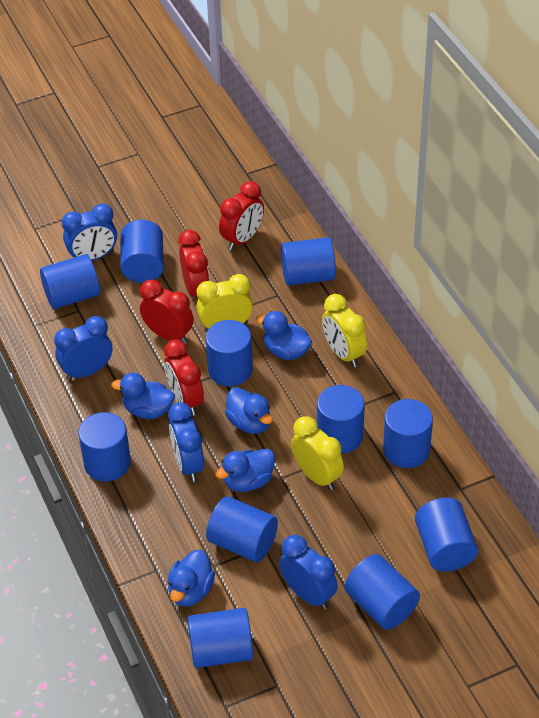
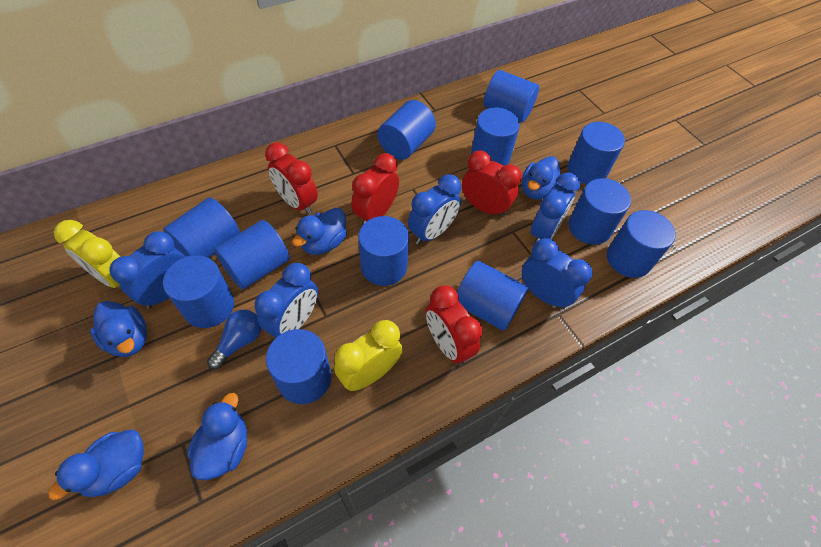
blue clock: [54,316,112,380] [62,203,117,261] [168,402,204,482] [279,535,338,610] = 4 -> [109,231,185,309] [255,263,318,338] [408,175,461,245] [522,238,593,309] [530,172,580,245] = 5
blue cylinder: [40,254,100,309] [78,412,131,481] [120,220,164,283] [187,608,253,668] [206,320,253,386] [206,496,278,562] [281,237,336,286] [317,385,365,454] [345,554,420,630] [383,399,433,468] [415,497,478,572] = 11 -> [163,198,240,258] [163,255,234,328] [214,220,290,289] [266,329,331,404] [358,216,409,286] [377,100,436,160] [457,261,528,331] [471,108,520,166] [484,70,539,122] [568,122,625,184] [569,178,631,245] [607,210,676,278] = 12
blue light bulb: none = 0 -> [207,309,261,369] = 1
yellow clock: [196,274,253,332] [291,416,344,490] [322,294,367,367] = 3 -> [54,220,120,288] [334,320,403,391] = 2

